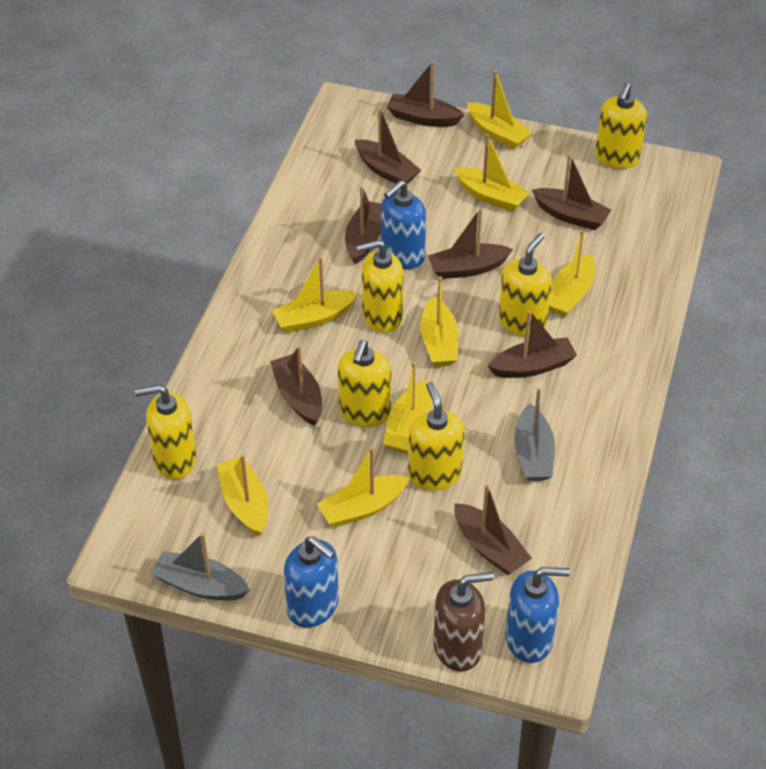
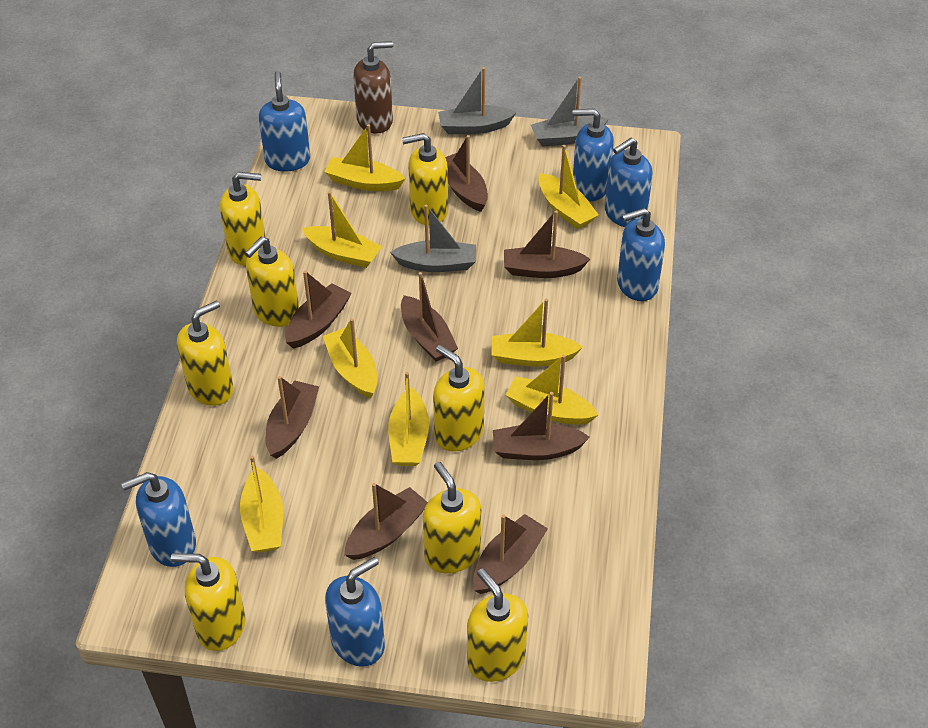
blue soap dispenser: [284,536,339,628] [381,180,426,269] [506,567,570,663] = 3 -> [121,472,196,567] [259,71,310,172] [325,557,385,667] [573,109,614,201] [605,138,653,227] [617,208,665,301] = 6
grey boat: [151,533,250,600] [514,388,555,481] = 2 -> [390,204,476,272] [438,67,517,134] [531,77,609,147] = 3
yellow soap dispenser: [135,385,197,479] [338,340,391,427] [356,240,404,333] [408,382,465,491] [498,233,552,337] [595,83,647,169] = 6 -> [171,553,245,651] [177,300,233,406] [220,172,266,266] [245,237,299,327] [402,133,448,226] [423,462,481,574] [433,345,485,452] [467,568,528,682] = 8

